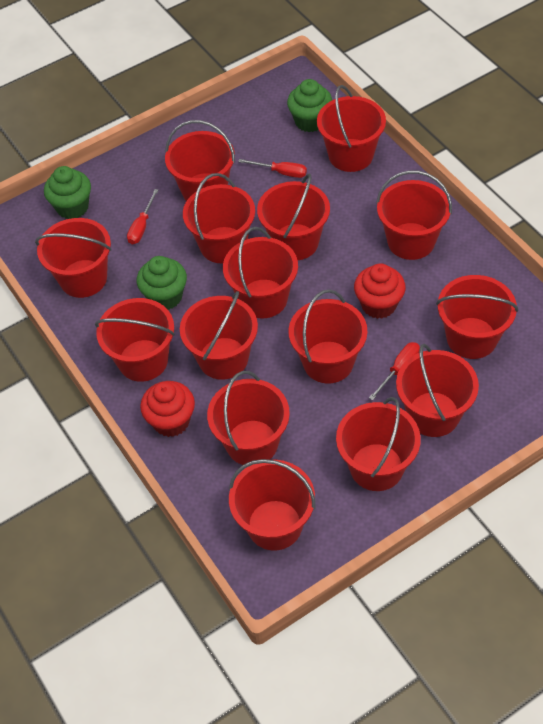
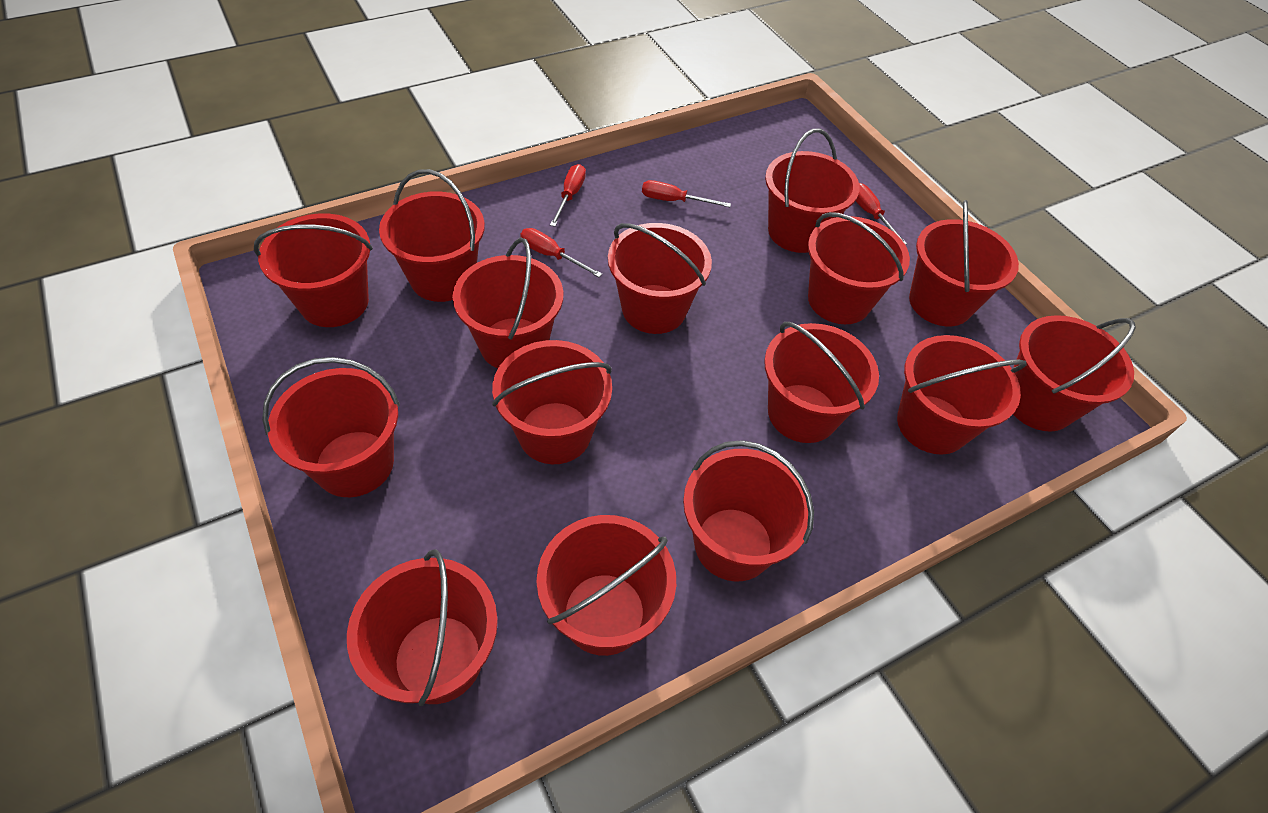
green cupcake: [44,166,91,219] [137,256,187,310] [287,79,332,132] = 3 -> none = 0
red cupcake: [140,381,195,437] [354,263,406,319] = 2 -> none = 0
red screwdriver: [127,189,158,244] [238,159,307,178] [369,342,420,400] = 3 -> [520,228,602,277] [550,164,586,227] [642,180,731,207] [856,183,907,245] = 4

